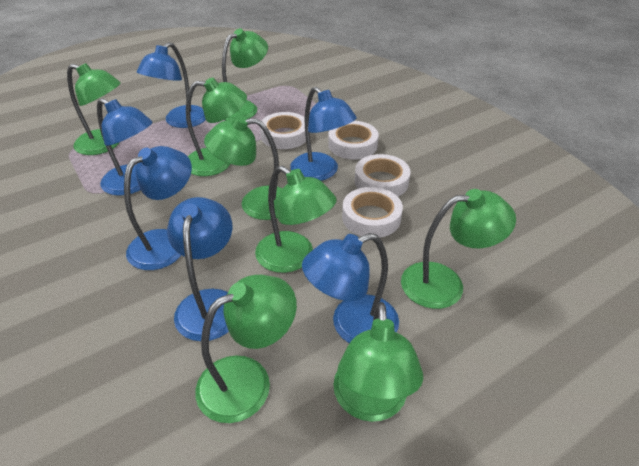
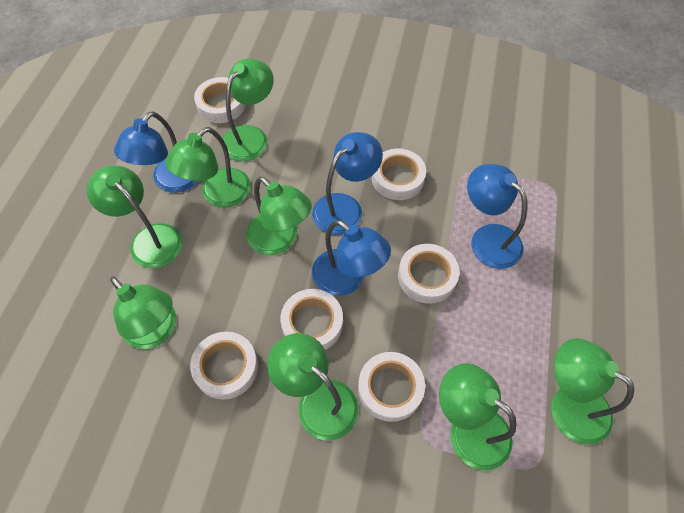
blue lamp: [97,98,153,196] [124,146,192,270] [137,42,206,128] [167,197,233,341] [290,87,357,181] [302,233,399,343] = 6 -> [114,111,198,193] [312,132,383,235] [312,220,391,296] [467,164,527,269] = 4
white tape: [260,112,306,149] [328,121,379,159] [342,187,403,238] [355,154,411,197] = 4 -> [190,332,258,400] [194,77,246,123] [280,289,343,350] [358,352,425,422] [372,148,426,200] [398,244,459,304] = 6

